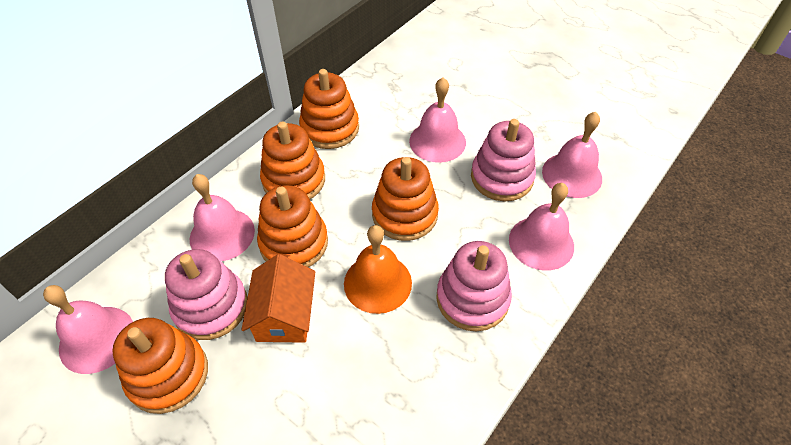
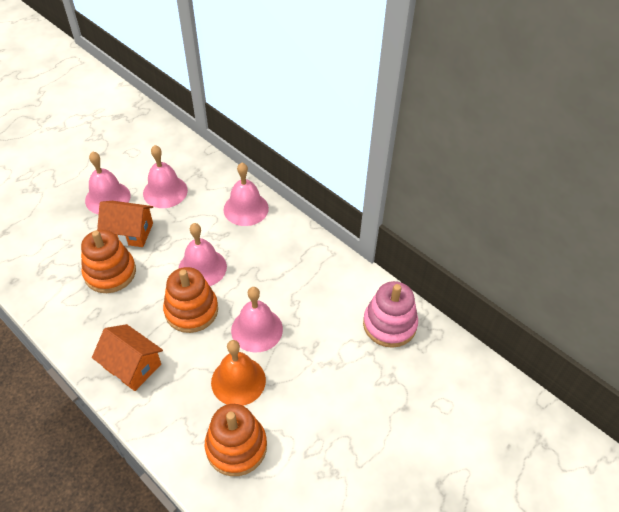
orange house: [241,254,315,343] = 1 -> [92,324,163,391] [97,201,153,247] = 2
orange stacking toy: [112,318,208,414] [257,185,328,267] [260,122,325,199] [299,69,359,149] [372,157,439,241] = 5 -> [81,230,136,293] [163,267,218,333] [205,404,267,476] = 3
pink stacking toy: [165,249,247,340] [436,241,512,331] [471,119,536,201] = 3 -> [363,281,418,348] = 1

